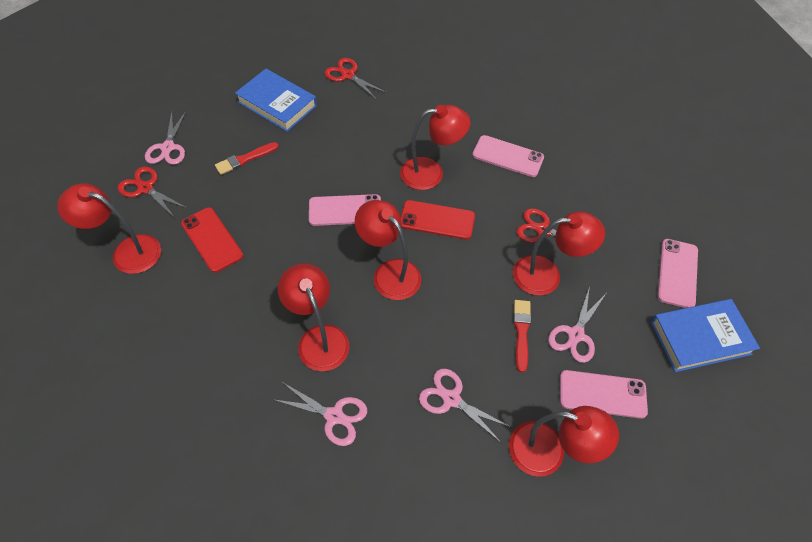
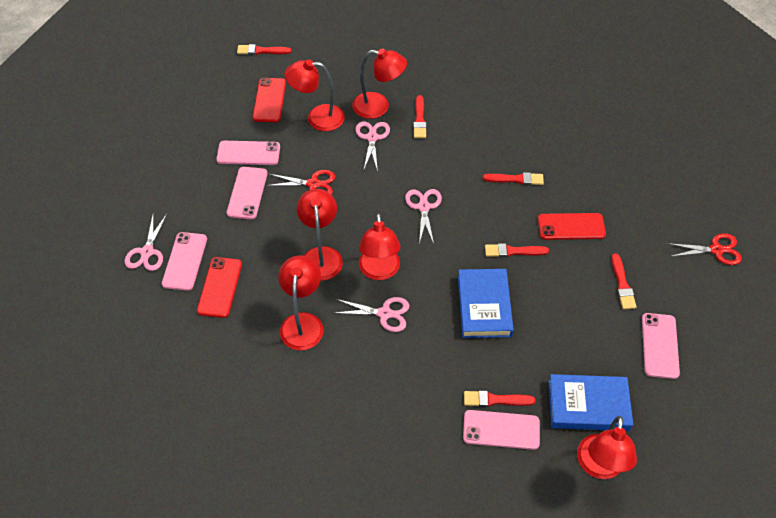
pink phone: [309,194,381,226] [472,135,544,177] [560,370,648,419] [657,239,698,308] = 4 -> [162,232,207,291] [216,141,280,165] [227,167,268,219] [463,410,540,450] [642,313,680,379] = 5
red brush: [215,142,279,175] [513,300,531,372] = 2 -> [237,44,292,55] [413,95,426,138] [464,391,536,407] [483,172,544,185] [485,243,549,257] [611,253,637,309] = 6
red phone: [181,207,243,273] [401,200,475,240] = 2 -> [197,257,242,318] [253,78,286,122] [538,213,606,240] = 3
red scissors: [118,167,187,218] [325,58,387,100] [516,208,594,254] = 3 -> [266,170,335,195] [667,233,742,265] = 2

